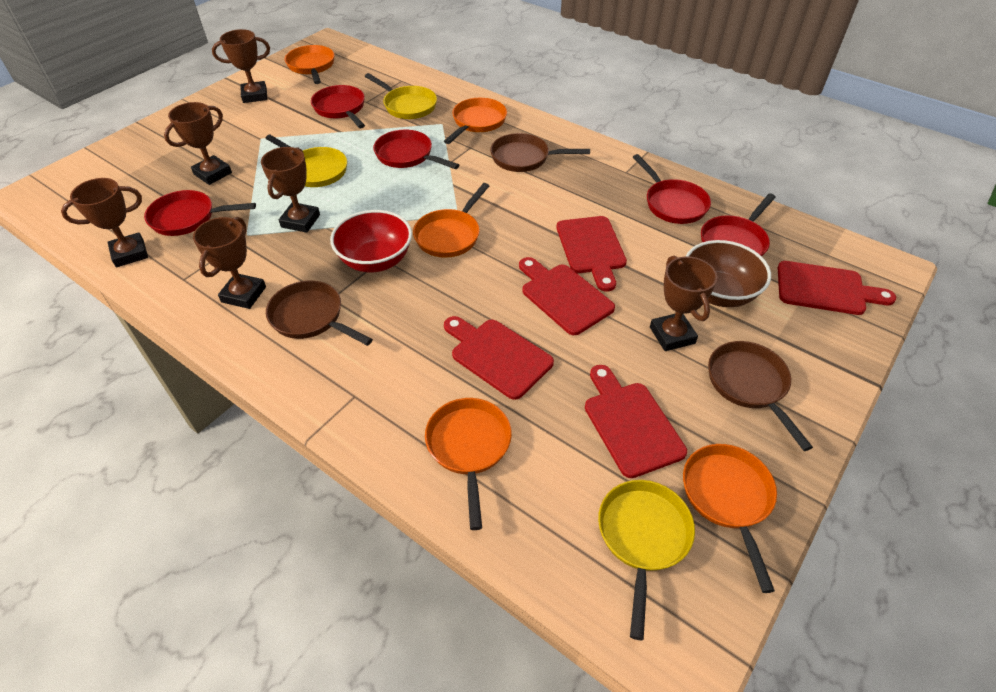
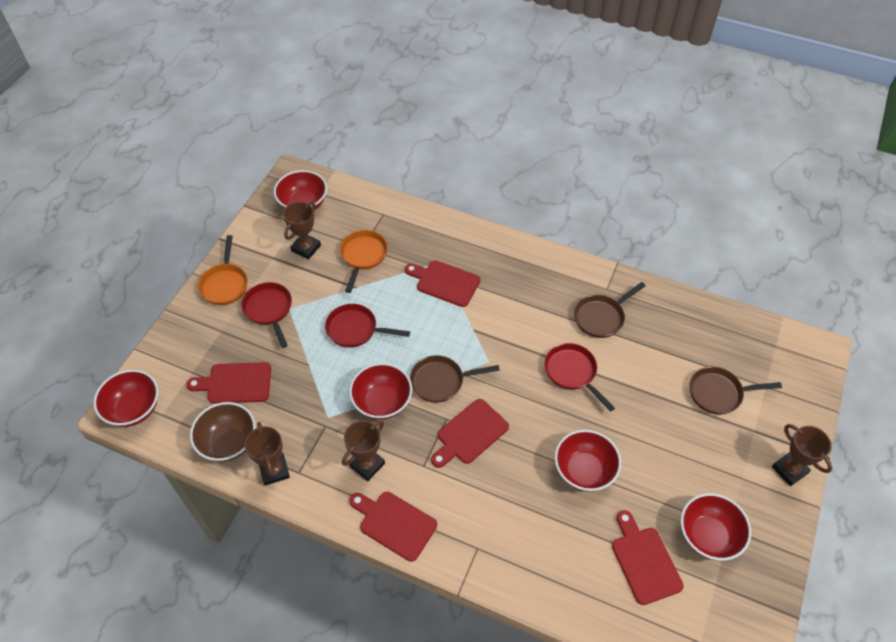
brown trophy: [61,178,148,267] [164,102,232,185] [193,217,266,309] [212,29,270,103] [261,147,320,233] [650,256,717,351] = 6 -> [244,422,290,486] [283,201,321,260] [342,420,385,481] [772,424,832,486] = 4
orange pan: [285,45,335,84] [413,183,489,258] [425,398,512,530] [444,98,507,144] [683,444,777,593] = 5 -> [198,235,248,305] [340,230,388,293] = 2
red bowl: [330,210,412,272] = 1 -> [94,370,159,427] [274,170,327,210] [349,363,412,420] [555,430,621,492] [680,493,751,561] = 5
red pan: [144,190,256,236] [311,85,365,128] [373,130,459,169] [633,154,711,224] [701,193,776,256] = 5 -> [242,282,292,348] [325,304,410,348] [545,343,615,412] = 3
yellow pan: [265,135,347,187] [365,73,437,119] [598,480,695,640] = 3 -> none = 0

